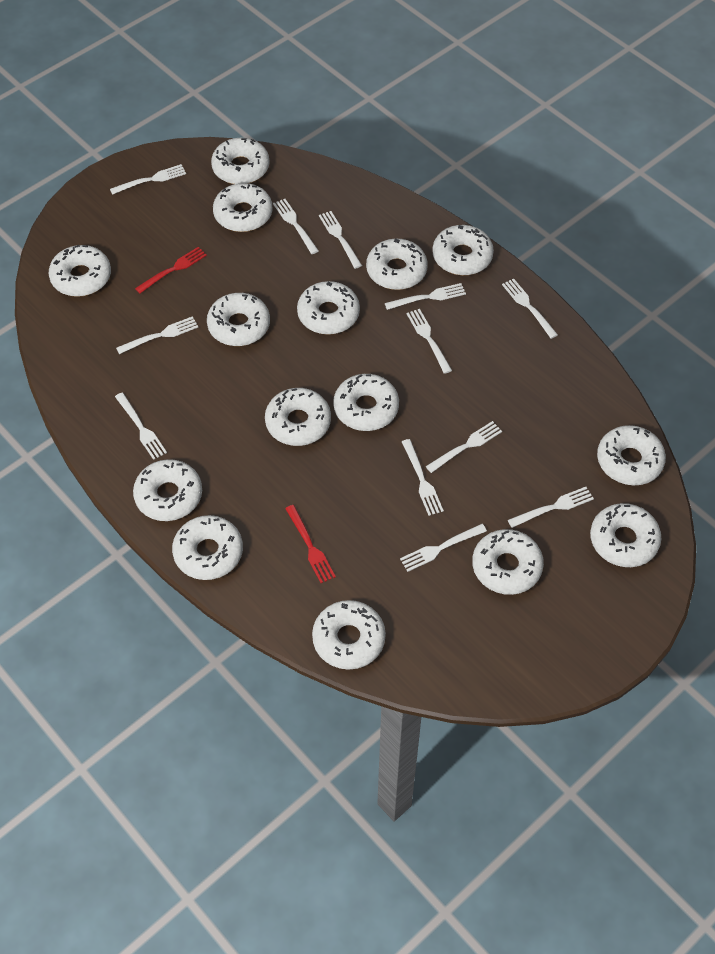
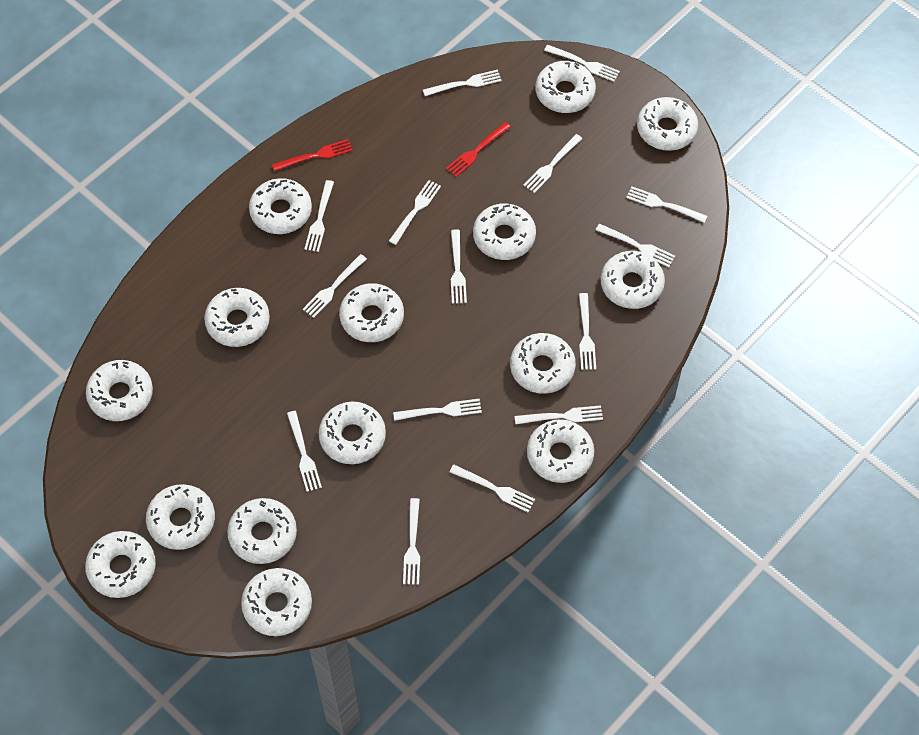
white fork: [110,164,186,195] [115,393,167,460] [116,316,198,354] [273,199,319,254] [319,211,362,269] [385,283,466,310] [400,524,487,572] [402,439,444,516] [407,309,452,374] [426,421,502,473] [502,279,558,339] [508,487,594,528] = 12 -> [287,411,322,492] [303,254,367,318] [305,180,334,252] [389,180,441,245] [393,399,482,421] [403,498,420,585] [423,70,502,96] [450,465,535,512] [451,229,467,304] [514,405,603,424] [523,134,583,193] [544,45,620,82] [579,293,596,370] [596,224,675,267] [626,186,708,223] = 15

